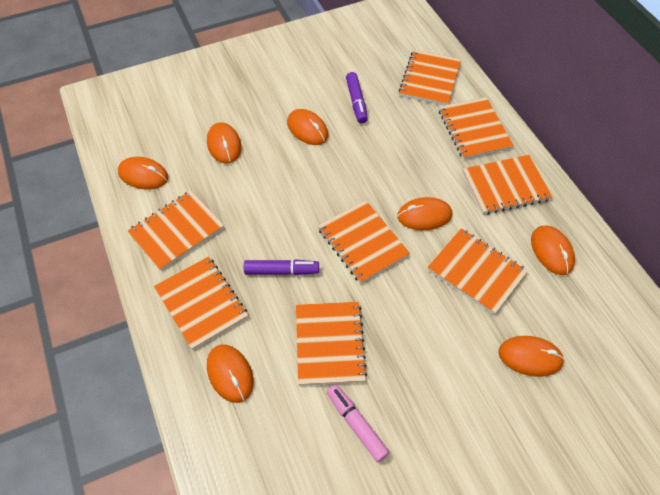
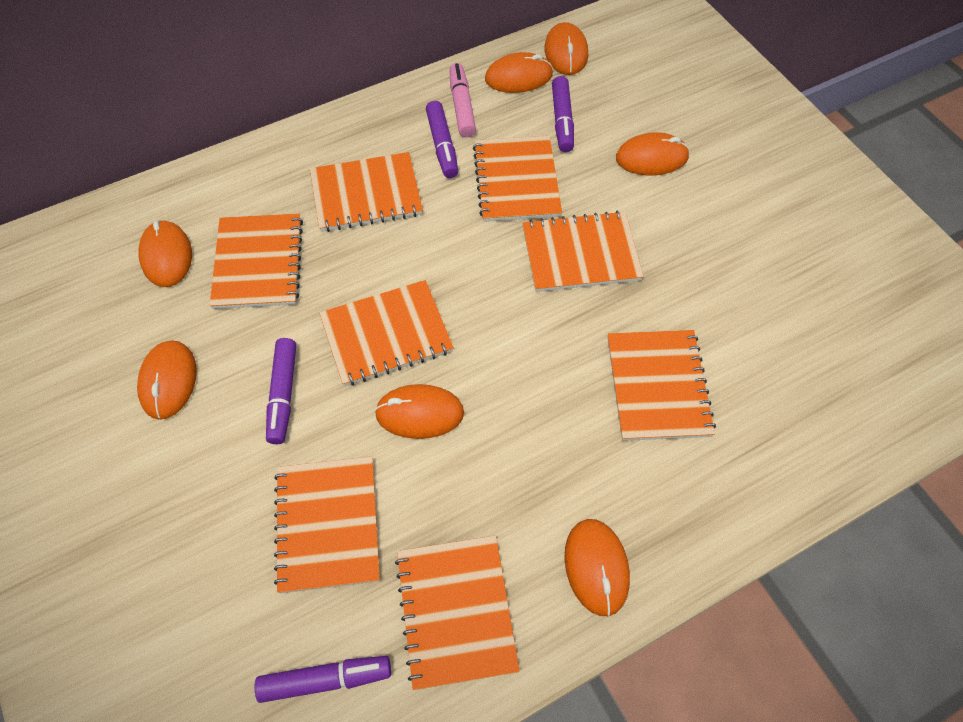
purple marker: [244,259,319,275] [346,72,368,124] = 2 -> [255,656,391,703] [266,338,296,444] [426,101,458,178] [552,76,574,152] = 4

